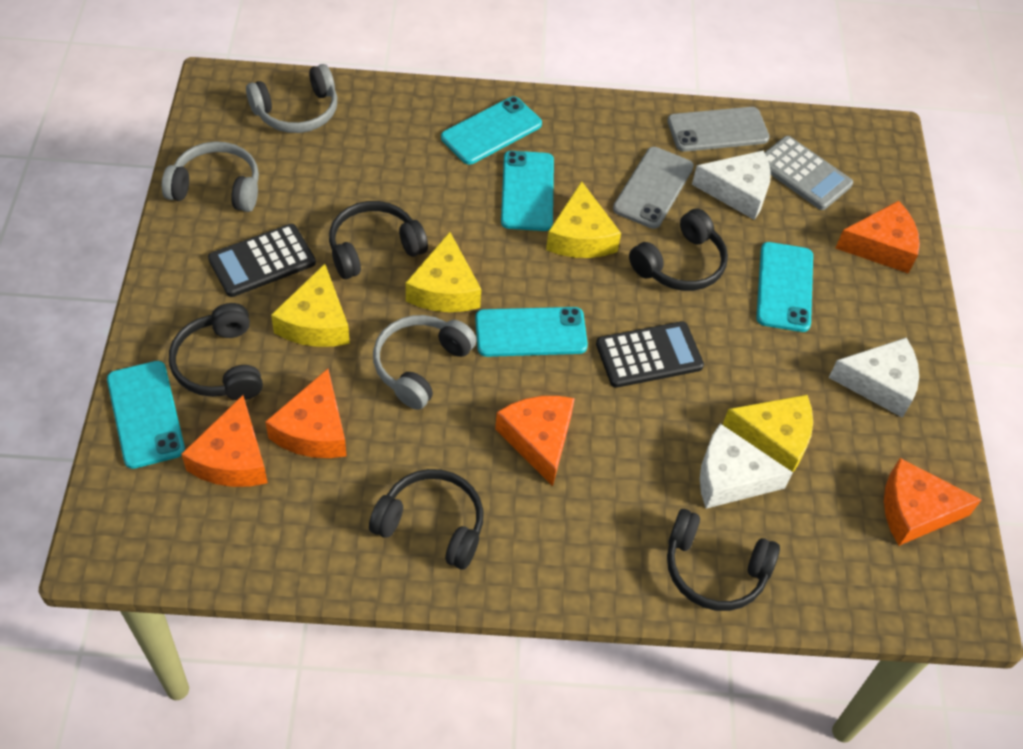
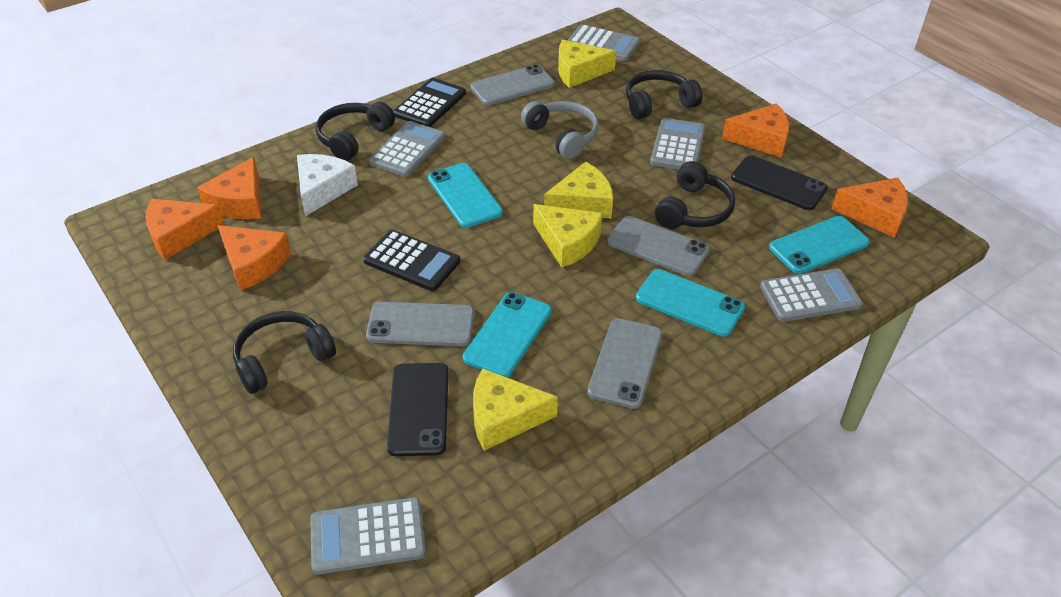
black headphones: [169,303,263,400] [329,201,428,279] [369,469,483,570] [629,209,728,291] [667,509,780,611] = 5 -> [233,311,336,394] [316,102,395,161] [626,70,702,119] [655,161,735,229] = 4
black phone: none = 0 -> [387,363,448,456] [731,155,828,210] = 2
grey calculator: [764,136,853,210] = 1 -> [310,497,426,575] [369,121,445,177] [567,24,640,61] [650,118,705,170] [760,268,862,322] = 5
grey headphones: [162,141,259,212] [246,64,337,133] [373,315,477,410] = 3 -> [521,101,599,159] = 1
grey phone: [613,147,694,229] [667,107,770,152] = 2 -> [366,302,474,346] [470,64,555,105] [587,318,662,409] [607,216,710,276] = 4
turquoise phone: [107,361,185,469] [441,97,542,164] [475,307,588,357] [501,151,554,231] [756,242,813,332] = 5 -> [428,163,503,228] [463,292,552,377] [636,269,745,337] [769,216,870,274] = 4
white cheese: [692,151,771,220] [700,424,793,509] [829,338,919,418] = 3 -> [297,154,358,216] = 1

